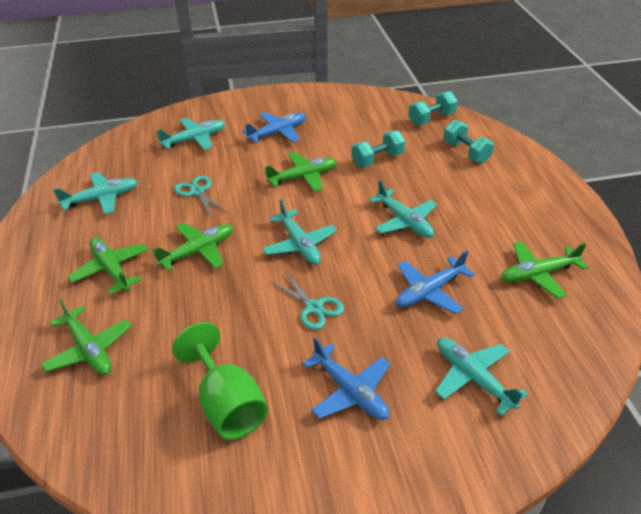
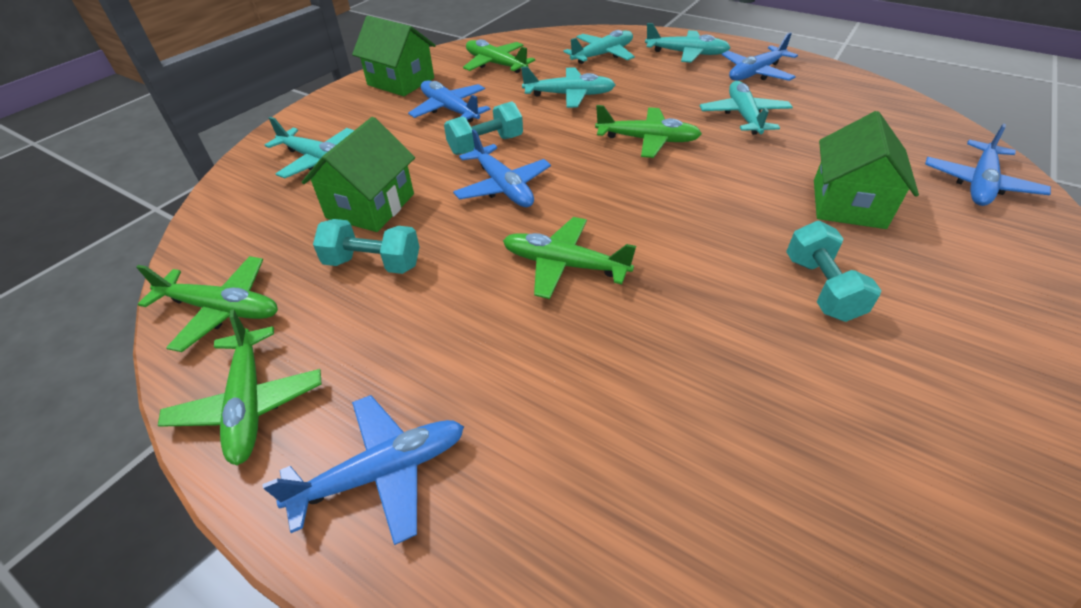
blue plane: [242,112,306,143] [303,338,390,420] [396,251,475,314] = 3 -> [262,395,464,545] [408,80,490,123] [453,129,551,207] [722,32,798,81] [925,124,1051,206] = 5
green goblet: [172,322,268,440] = 1 -> none = 0
green house: none = 0 -> [302,117,415,232] [352,16,436,96] [814,111,919,229] = 3
turquoise scissors: [174,175,227,218] [271,272,344,330] = 2 -> none = 0

